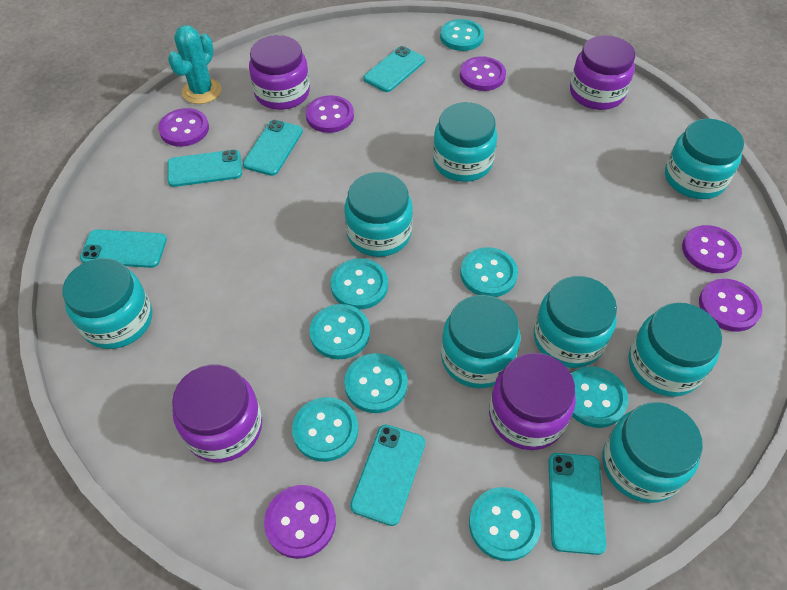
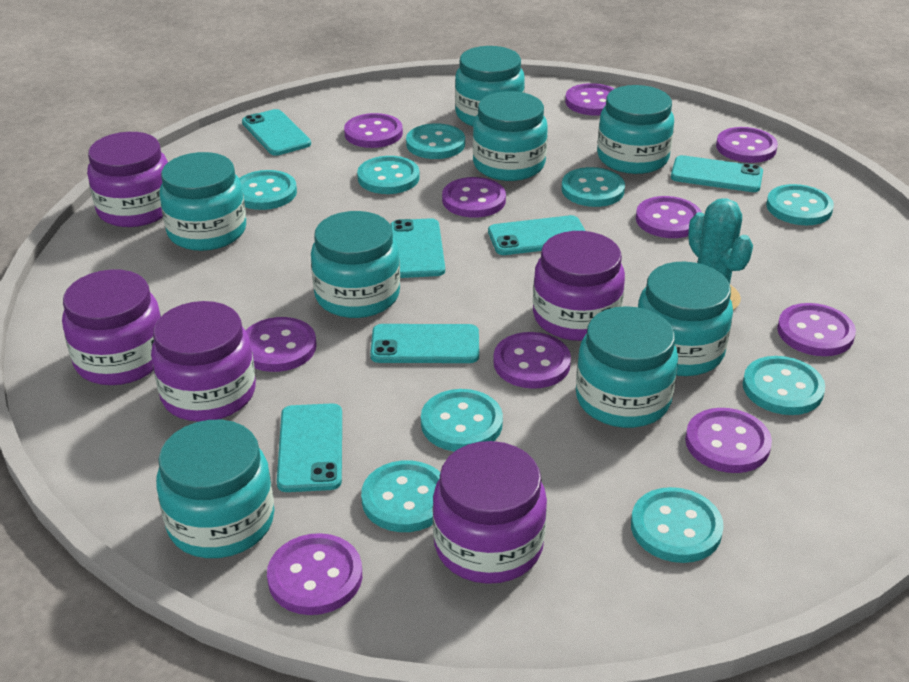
purple button: [158,108,209,147] [264,485,336,559] [306,95,354,133] [460,56,506,91] [682,225,742,273] [699,279,762,332] = 6 -> [245,317,317,372] [267,533,362,615] [344,113,403,148] [442,177,506,218] [493,332,571,389] [565,83,614,116] [636,196,702,238] [685,408,772,473] [716,127,778,163] [777,303,856,356] = 10
purple jar: [172,365,262,463] [249,35,310,110] [489,353,576,450] [570,35,635,110] = 4 -> [62,269,161,385] [87,132,168,227] [151,301,256,422] [433,441,547,584] [533,231,625,341] = 5
turquoise button: [292,397,358,462] [310,304,370,359] [331,258,388,309] [344,353,408,413] [440,19,484,51] [460,247,518,297] [469,487,541,561] [571,366,629,428] = 8 -> [239,170,297,210] [357,156,420,194] [361,460,440,532] [406,123,465,159] [421,389,503,452] [561,167,625,207] [631,487,724,563] [743,356,825,415] [766,184,834,225] = 9

